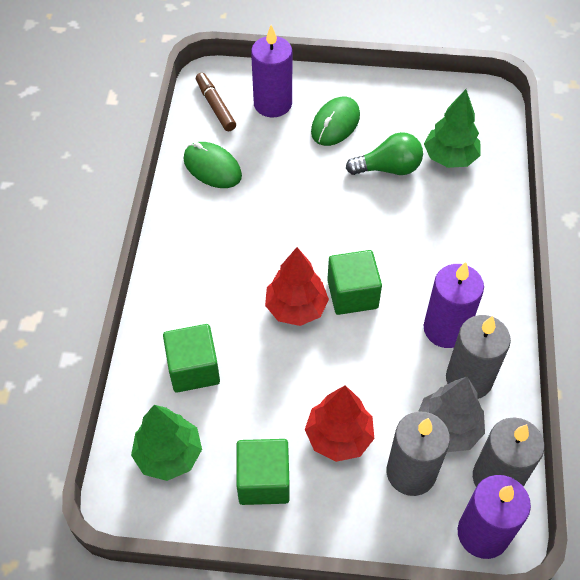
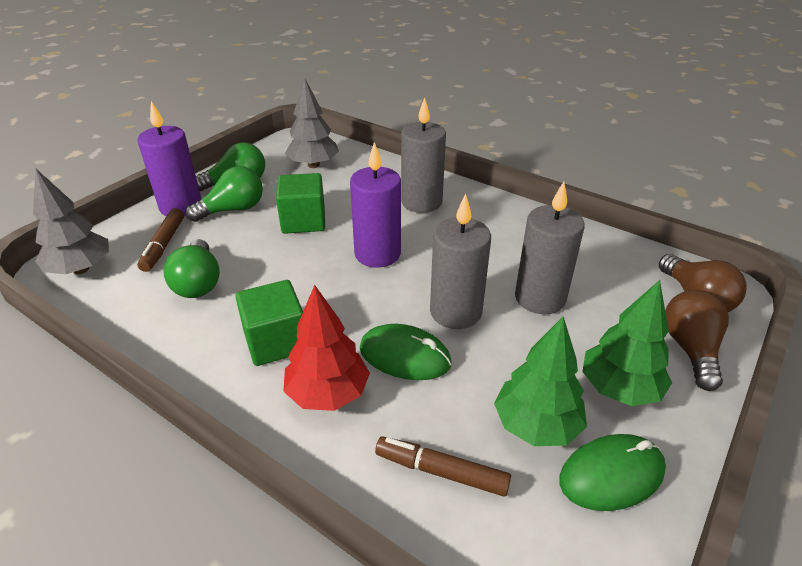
brown light bulb: none = 0 -> [659,254,747,312] [665,290,729,391] = 2
brown marker: [196,73,236,131] = 1 -> [137,208,184,272] [375,436,511,497] = 2
green cube: [163,324,220,393] [237,439,290,505] [327,250,382,315] = 3 -> [235,280,303,366] [276,173,325,234] = 2
green light bulb: [346,132,423,175] = 1 -> [163,239,220,298] [185,166,263,222] [196,142,265,191] = 3
grey tree: [418,377,485,452] = 1 -> [33,169,109,274] [285,77,339,168] = 2
purple candle: [251,25,292,117] [424,262,484,348] [458,475,531,559] = 3 -> [138,101,201,216] [350,142,401,268] = 2
red tree: [265,247,329,326] [305,385,374,462] = 2 -> [283,285,370,411] = 1

